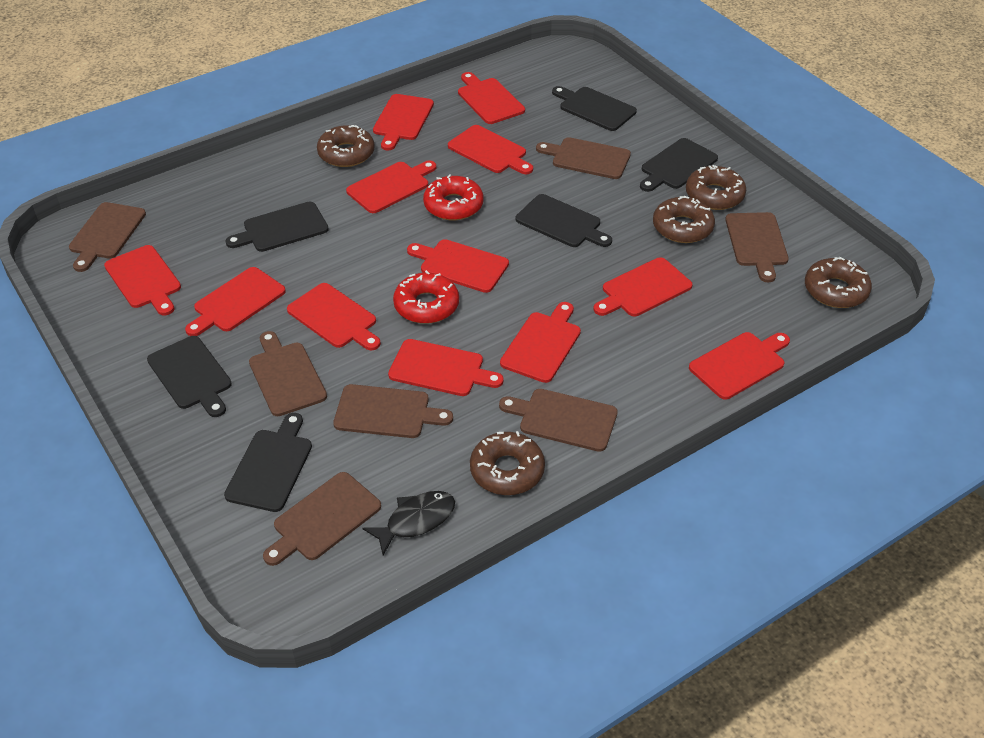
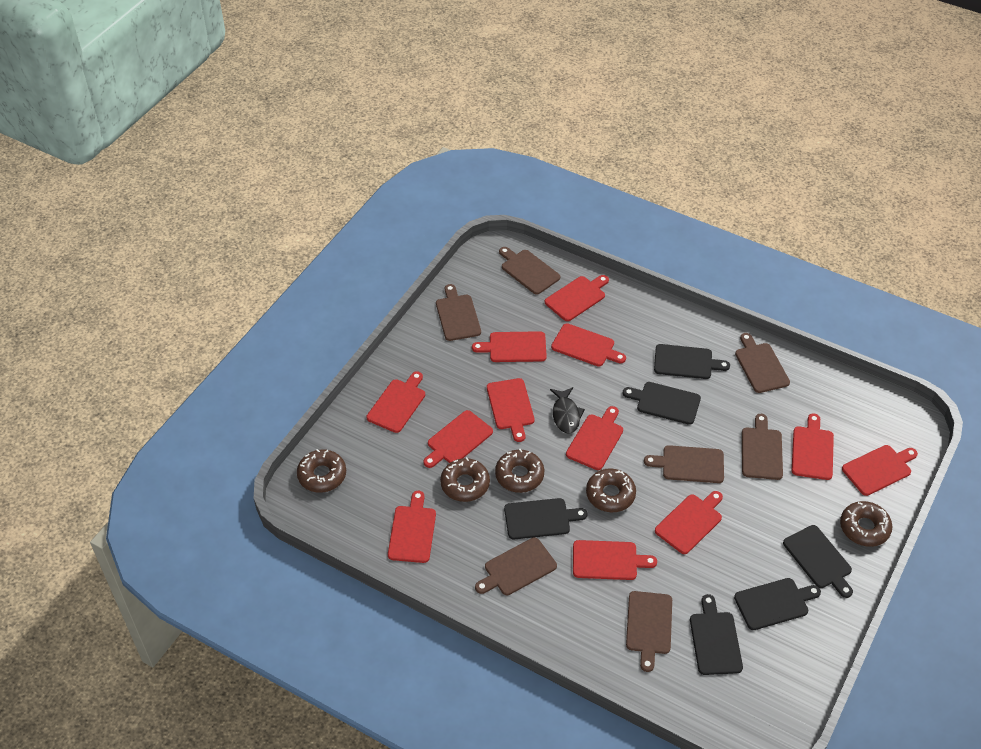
red donut: [393,270,459,324] [423,175,484,221] = 2 -> none = 0

